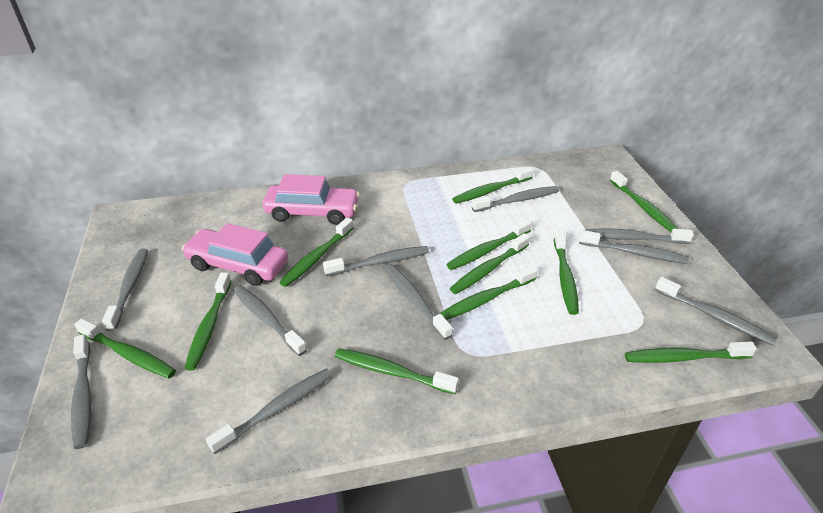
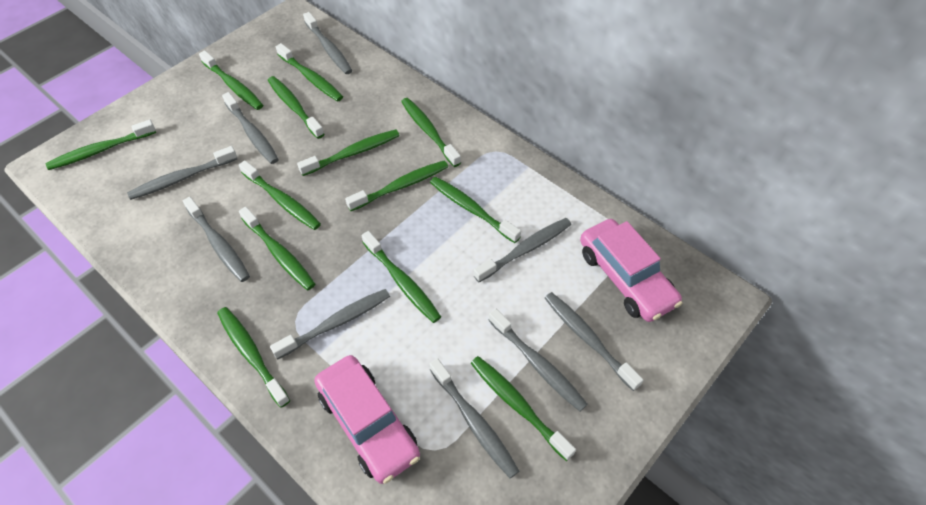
green toothbrush: [74,319,176,378] [185,272,232,371] [279,218,354,287] [335,348,459,394] [439,266,538,320] [446,219,532,270] [450,233,530,294] [452,167,533,204] [554,231,579,315] [610,171,678,232] [625,342,757,363] = 11 -> [46,119,156,170] [199,50,263,110] [217,307,290,408] [239,160,321,230] [239,207,315,290] [268,76,324,139] [276,43,343,102] [297,129,400,176] [345,161,448,211] [362,231,441,323] [401,98,461,167] [430,177,521,243] [471,356,576,461] = 13
grey toothbrush: [71,335,91,449] [102,249,148,331] [206,368,333,454] [233,285,307,356] [323,246,429,276] [384,264,453,340] [472,186,559,212] [579,230,689,264] [585,228,694,244] [655,277,777,345] = 10 -> [127,146,237,200] [183,197,250,282] [222,92,279,164] [270,289,390,359] [303,12,353,74] [430,358,519,478] [474,218,571,282] [488,309,588,411] [545,292,643,391] = 9

